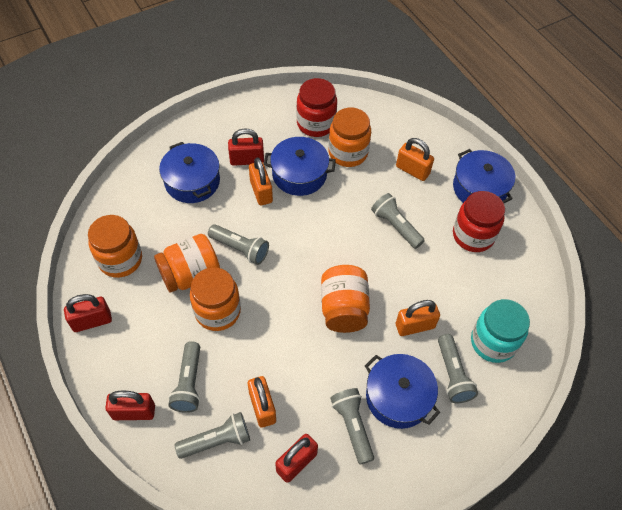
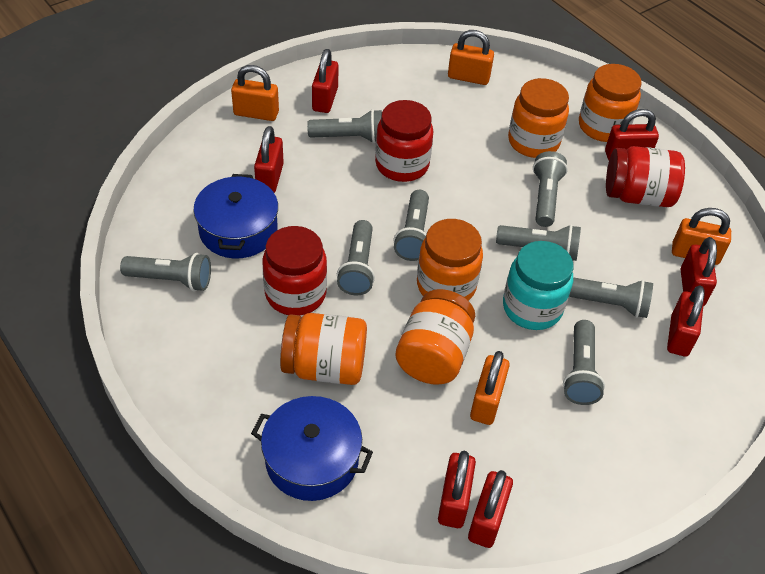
blue pot: [159,142,220,203] [264,137,336,196] [365,354,440,429] [453,149,515,203] = 4 -> [194,174,278,258] [251,396,373,501] = 2
grey flashlight: [168,341,200,413] [175,412,250,459] [208,224,269,265] [330,388,374,464] [371,193,425,249] [438,334,478,403] = 6 -> [120,253,211,291] [307,109,382,143] [337,220,375,295] [394,190,429,261] [496,225,581,261] [533,151,568,227] [563,320,605,405] [569,277,653,318] = 8
red jar: [296,78,337,137] [453,191,505,252] = 2 -> [262,226,327,316] [375,100,433,182] [606,146,685,207] = 3
red padlock: [64,294,112,332] [105,390,155,420] [228,128,264,166] [275,434,318,483] = 4 -> [254,126,284,193] [312,49,339,113] [438,450,476,528] [468,470,513,548] [605,109,659,160] [667,285,704,357] [681,237,717,306] = 7

